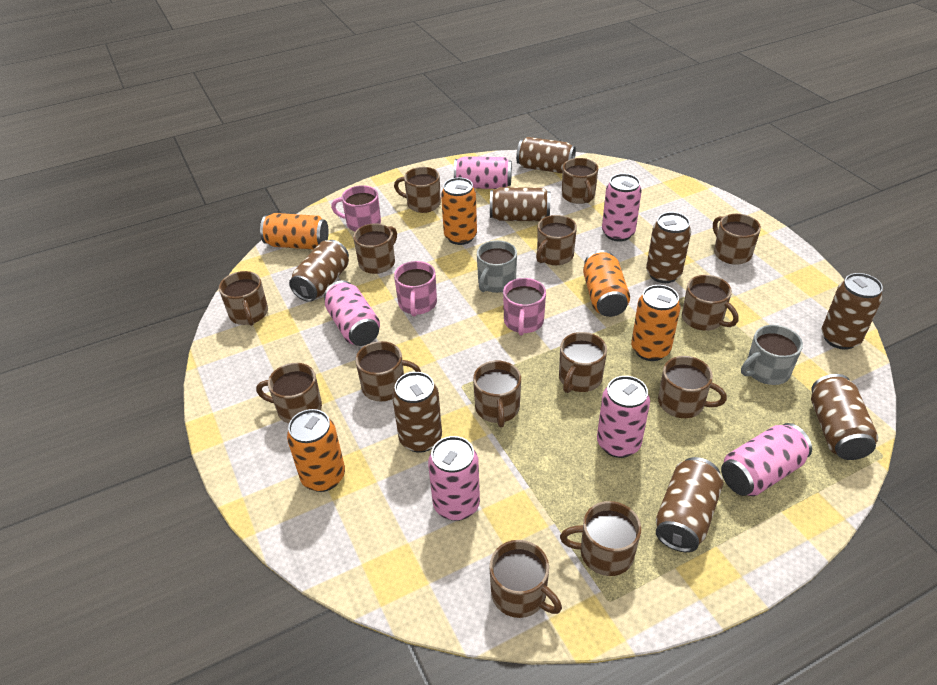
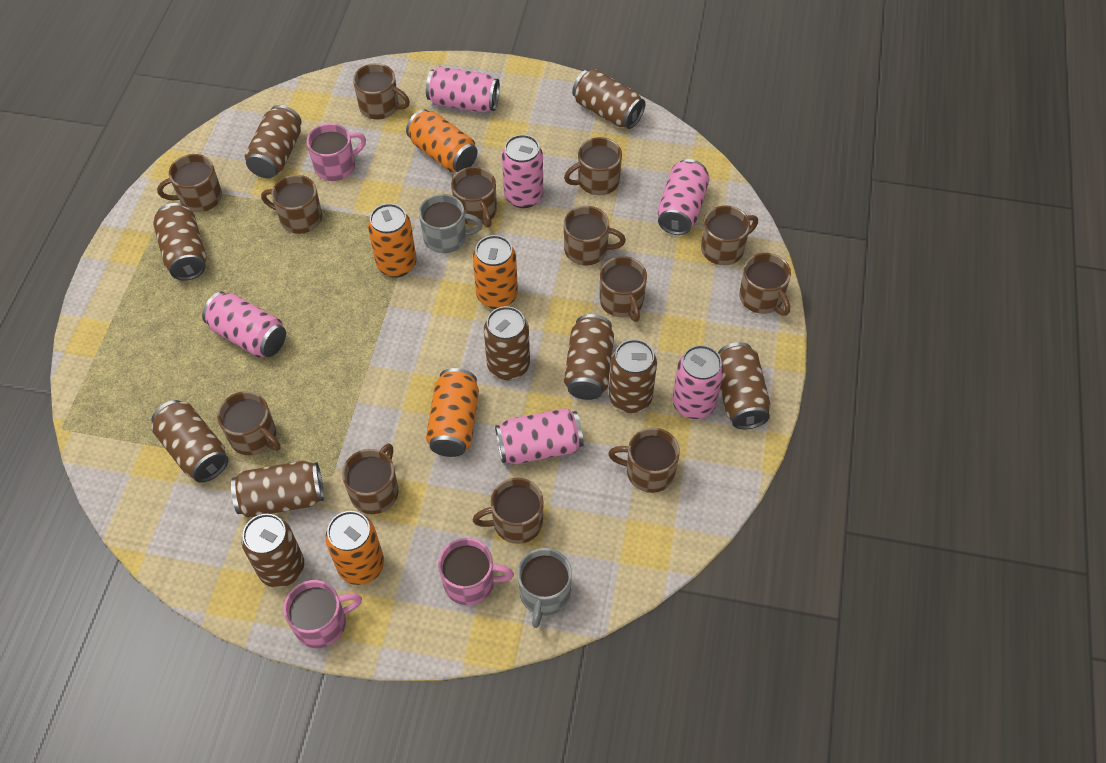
brown can: [289,240,349,302] [392,372,442,453] [490,187,550,221] [516,137,576,173] [646,212,691,283] [656,457,723,552] [811,374,878,460] [821,273,883,350] = 8 -> [151,400,228,483] [153,203,206,280] [231,461,324,518] [242,514,304,588] [245,105,301,178] [484,306,530,380] [564,314,614,400] [572,69,646,129] [609,339,657,413] [718,342,771,429] = 10
brown mug: [219,271,268,326] [256,363,322,423] [353,223,397,274] [355,341,421,402] [394,167,441,213] [473,361,521,427] [489,540,562,618] [536,215,577,265] [559,332,607,393] [560,501,641,576] [562,158,598,204] [658,356,727,418] [682,275,738,331] [713,214,761,265] = 14 -> [157,154,222,212] [217,391,281,455] [261,175,322,234] [342,443,399,514] [353,63,410,120] [451,167,497,228] [473,478,544,544] [564,137,622,195] [564,206,626,266] [600,256,647,322] [608,428,680,493] [701,206,758,265] [739,253,791,316] = 13

